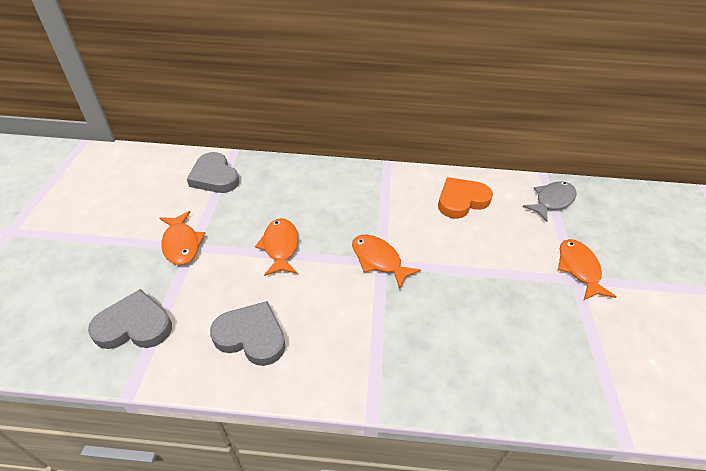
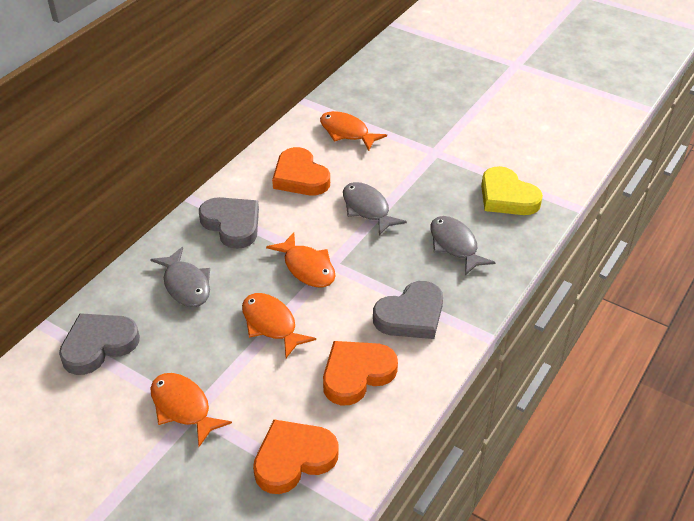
grey fish: [522,181,577,222] = 1 -> [150,247,210,307] [343,182,407,236] [430,216,495,275] = 3
orange heart: [438,177,493,219] = 1 -> [253,420,339,494] [272,147,330,195] [323,341,398,405] = 3
yellow heart: none = 0 -> [481,166,543,215] = 1

